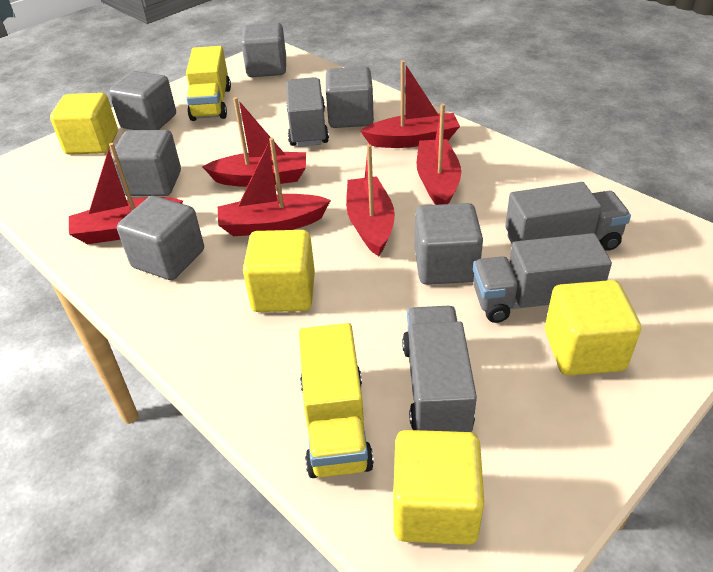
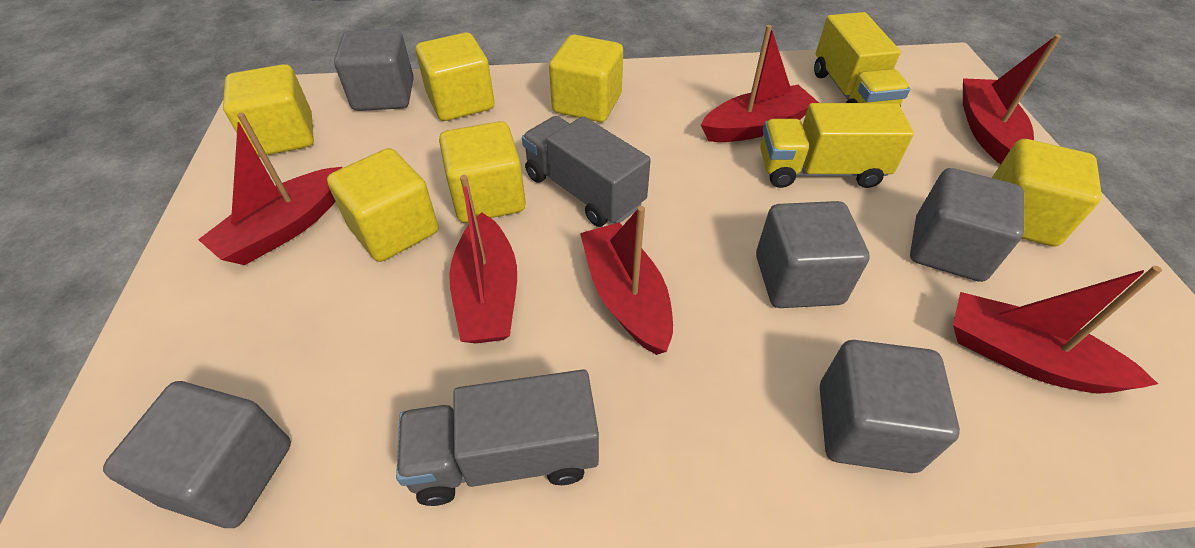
grey cube: [109,71,176,130] [111,130,181,196] [117,196,204,280] [241,23,286,77] [326,67,374,128] [415,203,483,285] = 6 -> [103,381,291,528] [334,29,414,111] [756,201,870,308] [820,340,960,473] [910,168,1024,282] = 5
grey truck: [286,77,329,147] [402,306,477,432] [473,233,612,323] [505,182,631,250] = 4 -> [396,370,599,506] [522,116,651,227] = 2
yellow cube: [50,93,118,155] [243,230,315,312] [393,430,484,545] [545,280,641,376] = 4 -> [223,64,314,157] [327,148,438,262] [416,32,494,121] [439,121,526,223] [549,34,623,122] [992,139,1102,247] = 6

